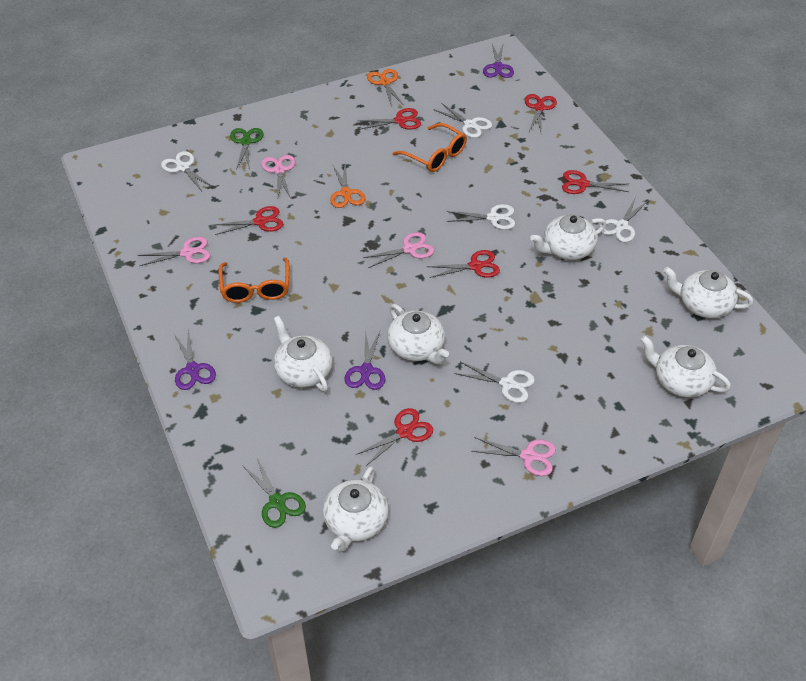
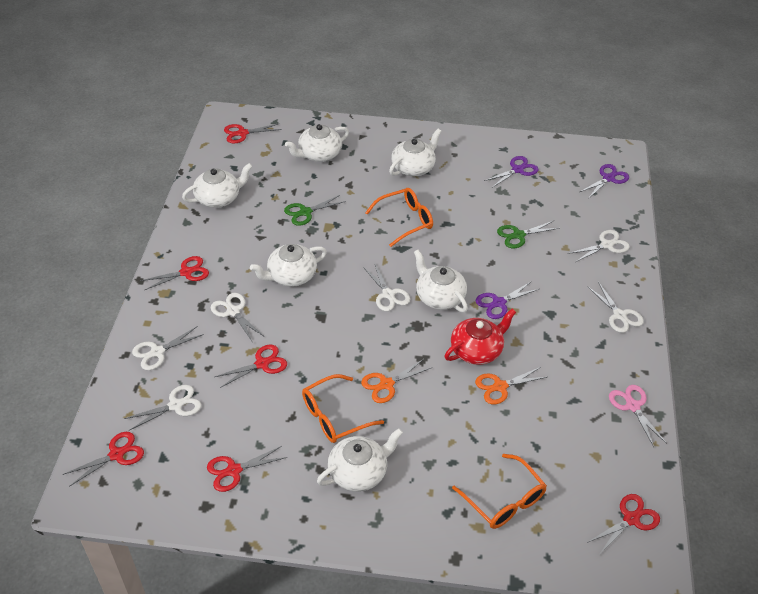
orange glasses: [219,258,289,303] [393,123,467,172] = 2 -> [302,374,384,443] [365,188,433,247] [452,454,547,529] = 3
pink scissors: [138,237,210,266] [261,155,295,200] [363,232,434,268] [471,437,556,476] = 4 -> [609,385,667,447] = 1
red teapot: none = 0 -> [445,308,516,365] = 1
white scissors: [161,151,213,191] [433,103,492,138] [447,204,515,230] [455,362,535,403] [600,197,648,242] = 5 -> [124,385,202,431] [132,326,204,370] [211,293,265,341] [363,262,410,311] [568,230,630,262] [587,282,644,333] = 6

